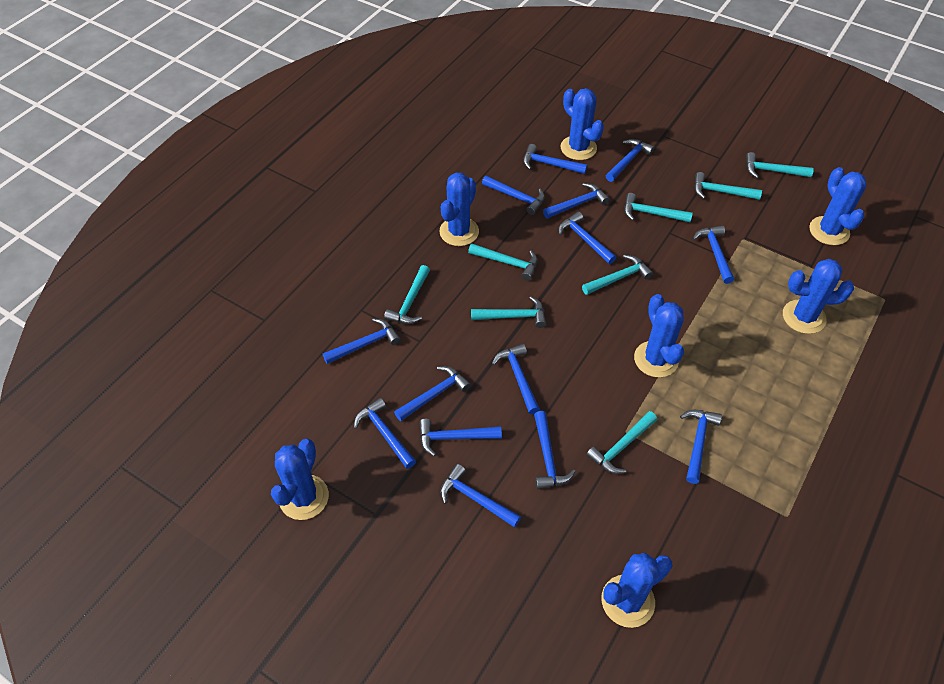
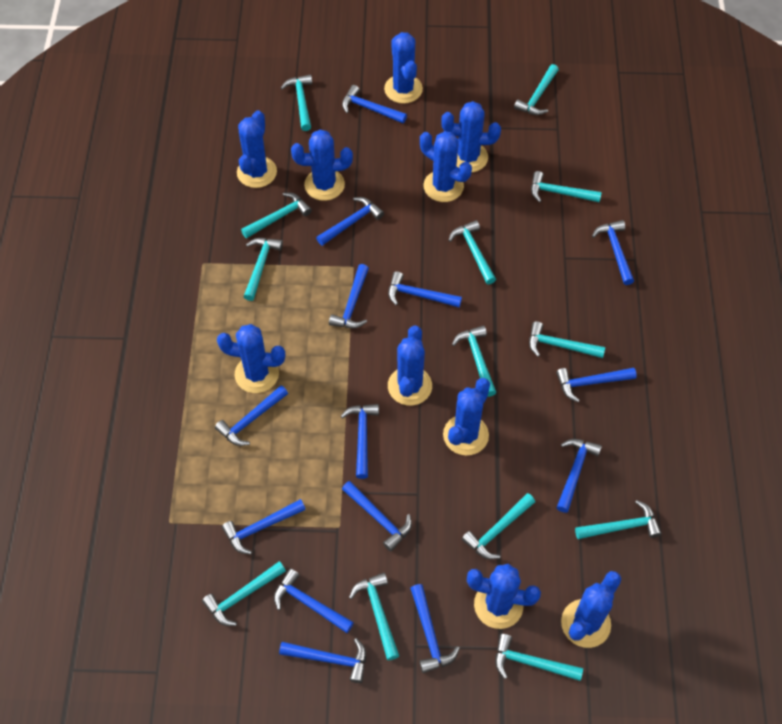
blue cactus: [271,439,329,520] [439,173,479,246] [560,88,604,160] [601,553,672,628] [634,294,684,378] [783,259,854,334] [809,167,866,245] = 7 -> [217,324,285,393] [237,110,277,188] [291,129,353,201] [384,32,423,104] [388,326,432,406] [420,131,472,202] [441,101,501,172] [443,378,490,456] [467,564,541,629] [561,571,621,648] = 10
turquoise hammer: [384,265,430,324] [468,244,538,281] [471,296,546,328] [582,255,653,295] [586,411,657,474] [624,193,693,222] [694,172,762,200] [746,152,814,178] = 8 -> [202,561,286,626] [241,193,312,239] [243,238,283,301] [281,74,312,131] [349,572,399,660] [448,220,496,284] [452,325,497,397] [462,493,535,559] [495,634,583,681] [514,64,559,115] [529,321,605,358] [531,171,602,202] [575,500,661,539] = 13

